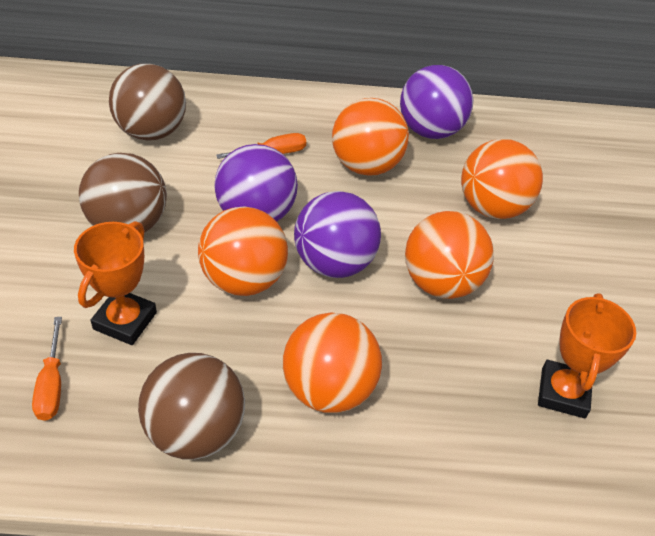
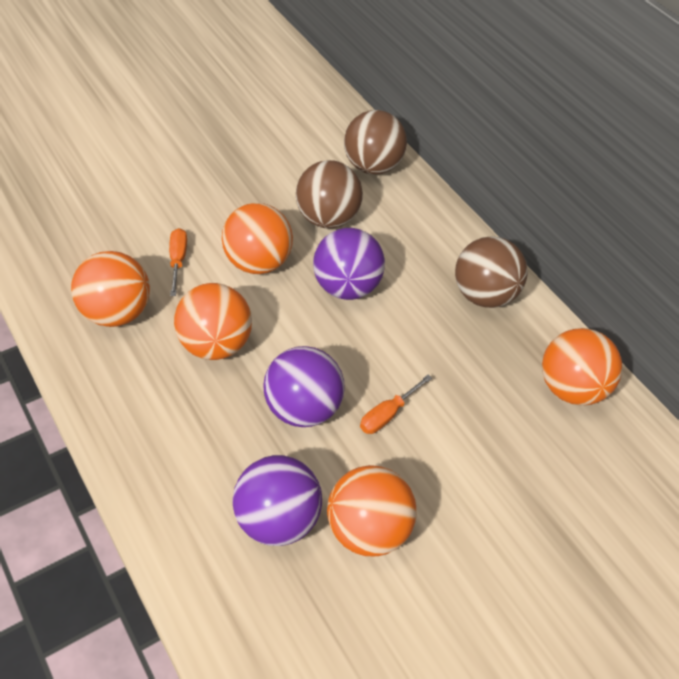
orange trophy: [74,221,157,345] [538,294,636,418] = 2 -> none = 0

